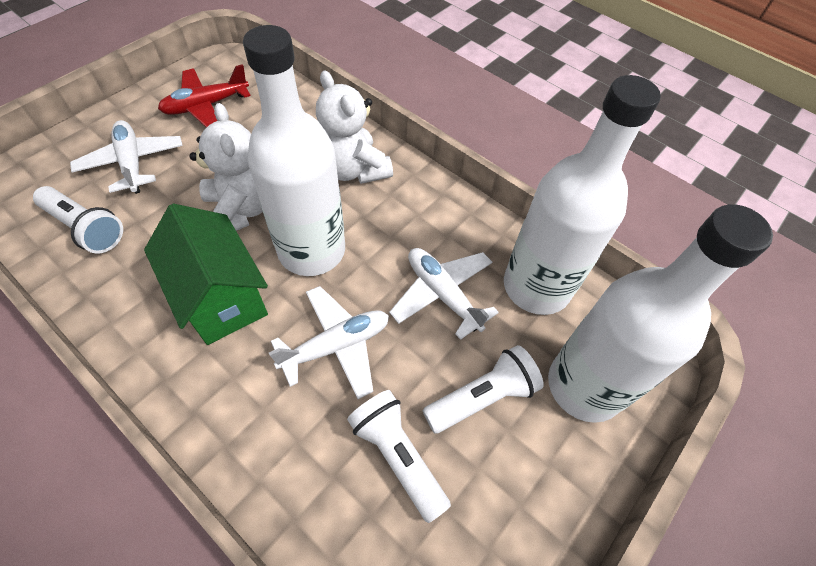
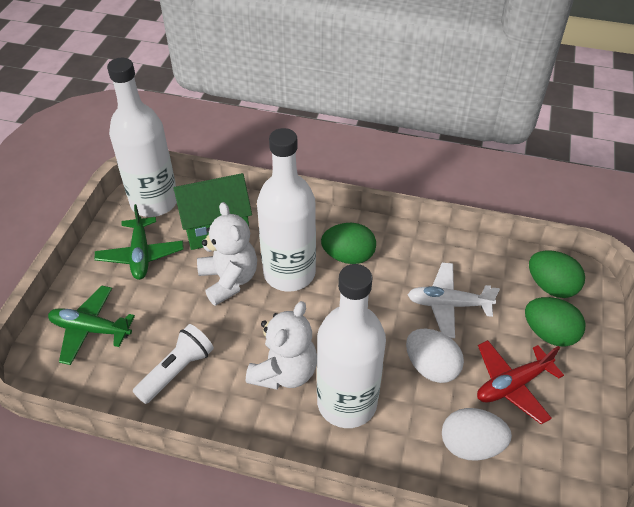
green egg: none = 0 -> [321,223,376,264] [525,297,585,347] [529,250,585,298] = 3
green plane: none = 0 -> [48,285,135,365] [94,204,184,280] = 2
white egg: none = 0 -> [406,328,464,383] [442,408,512,461] = 2
white flashlight: [33,186,123,254] [347,390,451,523] [423,345,544,433] = 3 -> [133,324,214,404] = 1
white plane: [70,120,183,194] [269,286,389,399] [389,248,499,340] = 3 -> [407,263,500,338] = 1

